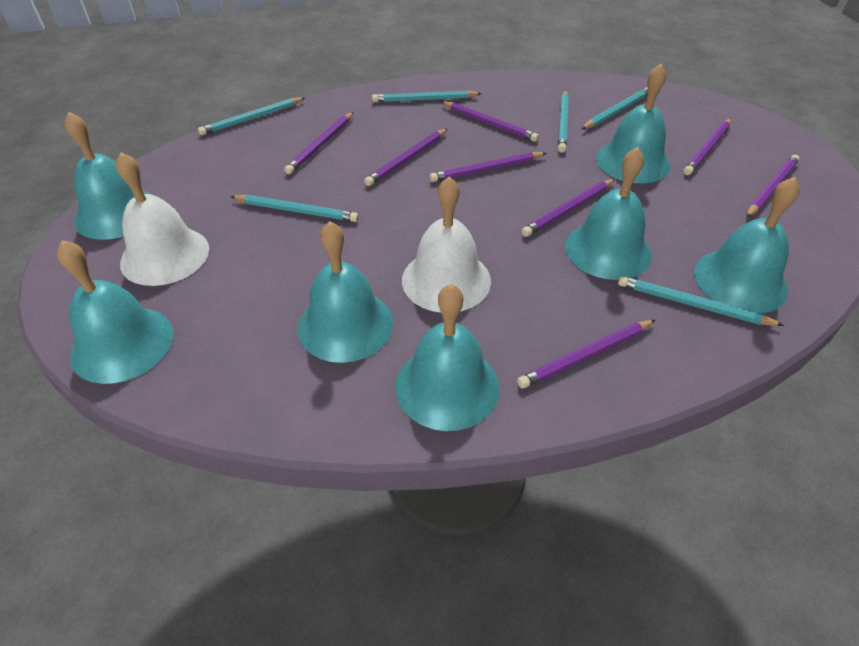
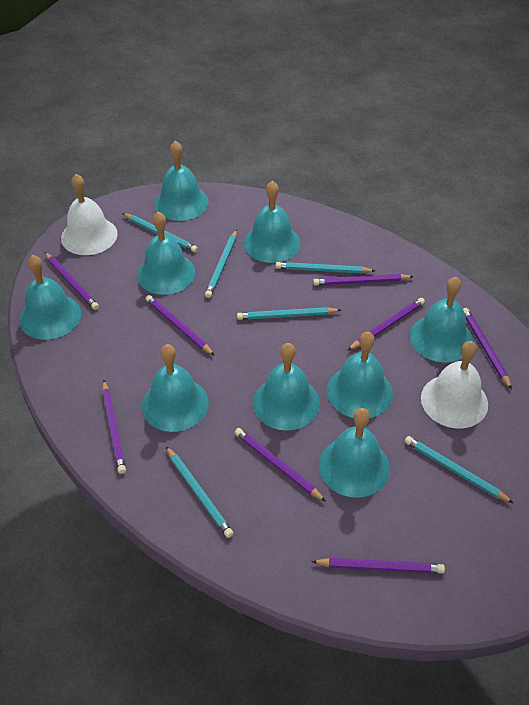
turquoise bell: [57,240,173,384] [64,112,149,240] [298,221,393,363] [396,284,500,431] [565,147,652,280] [596,64,670,183] [694,177,800,313] = 7 -> [19,255,81,340] [137,211,195,295] [142,344,209,432] [154,141,209,221] [244,181,300,263] [253,343,320,431] [319,408,390,498] [327,332,393,418] [410,277,473,362] = 9

